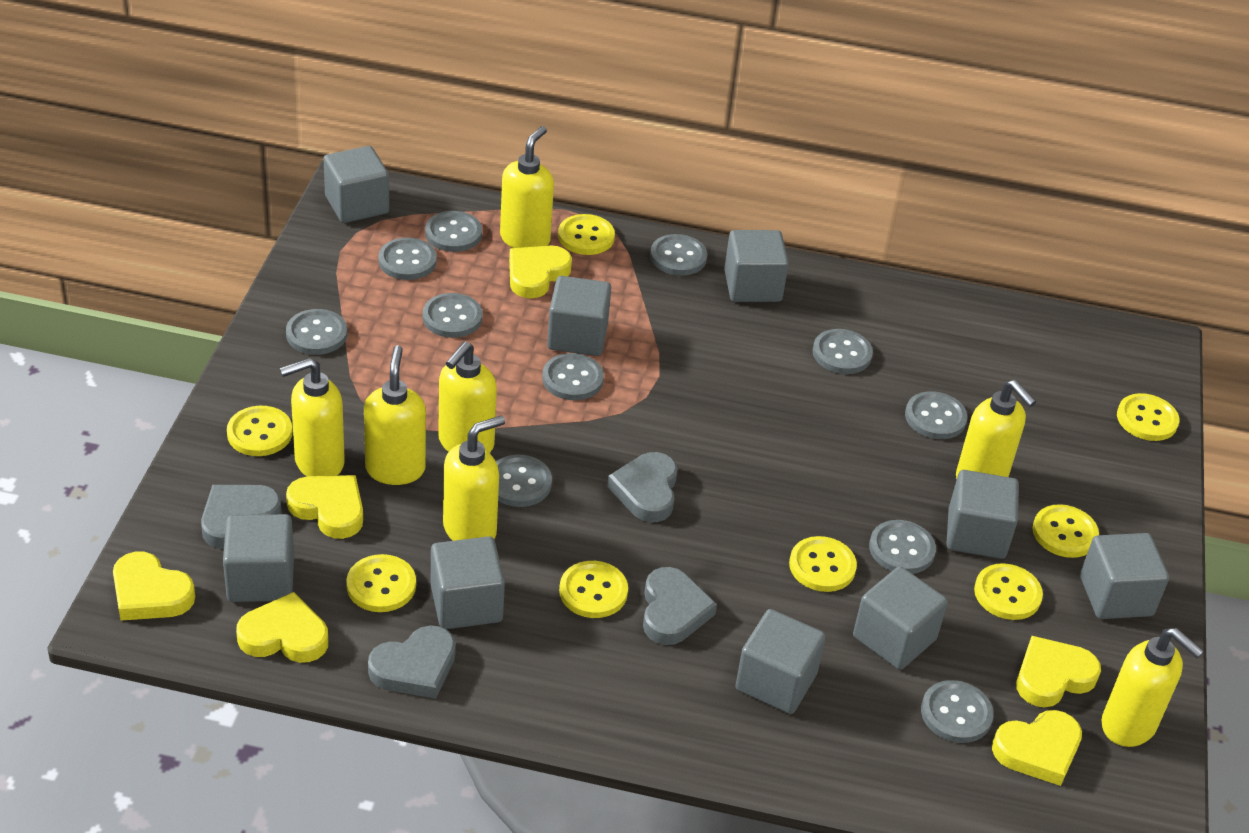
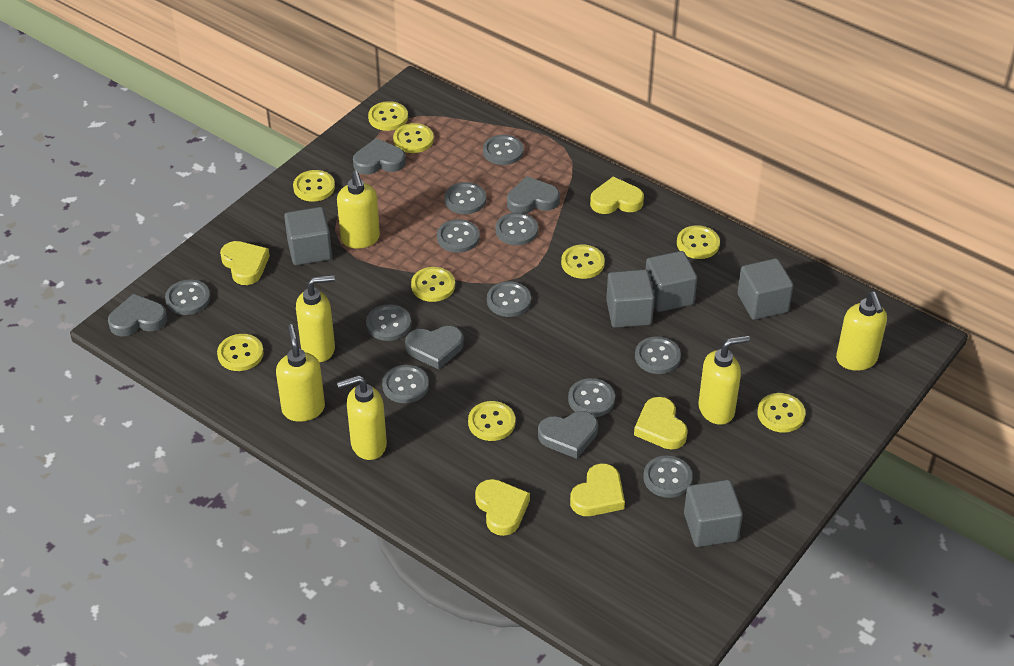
grey cube: [223,514,294,602] [323,146,389,223] [431,536,505,629] [547,276,611,356] [724,230,789,302] [735,609,826,714] [853,566,948,670] [947,470,1019,559] [1080,533,1169,619] = 9 -> [284,207,332,265] [606,269,655,328] [646,251,697,312] [684,480,743,547] [737,258,794,320] = 5
grey heart: [201,485,282,549] [368,625,456,699] [607,452,678,522] [643,567,717,645] = 4 -> [108,293,167,336] [353,138,406,175] [405,326,464,370] [507,176,560,214] [538,411,598,459] = 5
yellow button: [227,406,292,456] [346,554,416,612] [558,214,615,255] [559,561,628,618] [789,536,857,592] [974,563,1043,620] [1033,504,1099,558] [1117,393,1179,441] = 8 -> [217,334,264,371] [293,170,335,202] [368,101,408,131] [393,123,434,153] [411,267,455,302] [468,401,515,441] [561,245,605,279] [677,225,720,259] [757,393,806,433] = 9
yellow heart: [113,552,195,621] [236,592,328,663] [286,475,363,539] [509,245,572,298] [992,710,1082,786] [1016,636,1101,708] = 6 -> [220,241,270,285] [475,479,530,536] [570,463,625,516] [590,177,644,214] [634,397,688,449] = 5
yellow soap dispenser: [279,358,345,476] [364,345,426,485] [438,342,497,453] [443,415,505,541] [500,126,554,248] [956,380,1036,479] [1101,628,1204,747] = 7 -> [276,324,325,422] [296,275,335,362] [337,171,380,249] [337,375,387,460] [698,335,750,425] [836,292,887,371] = 6

